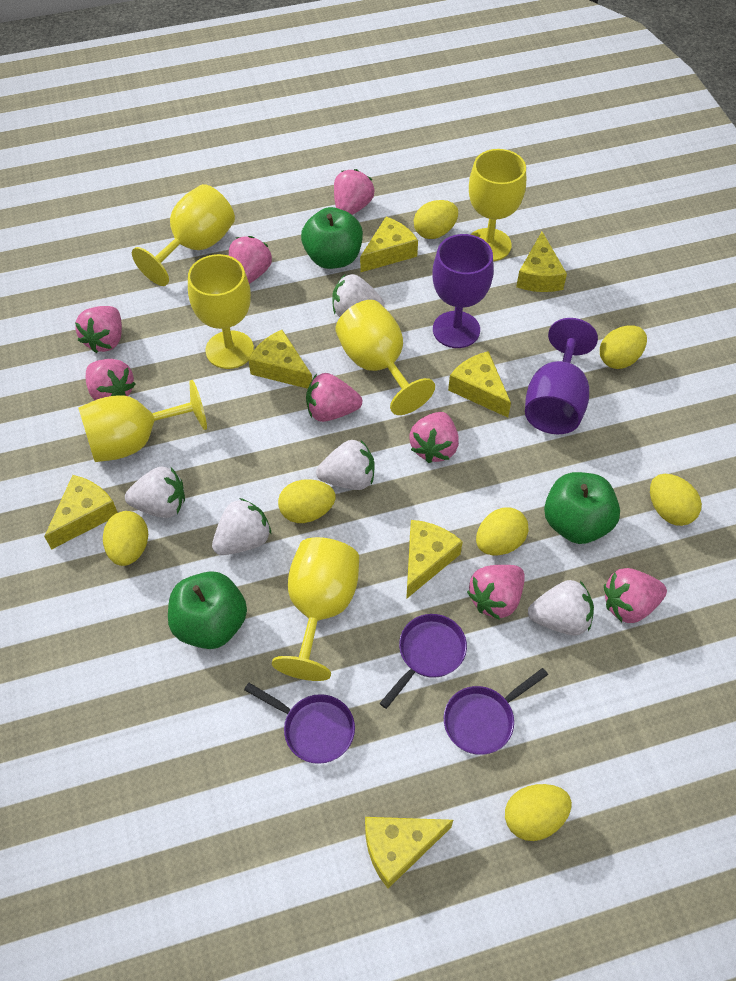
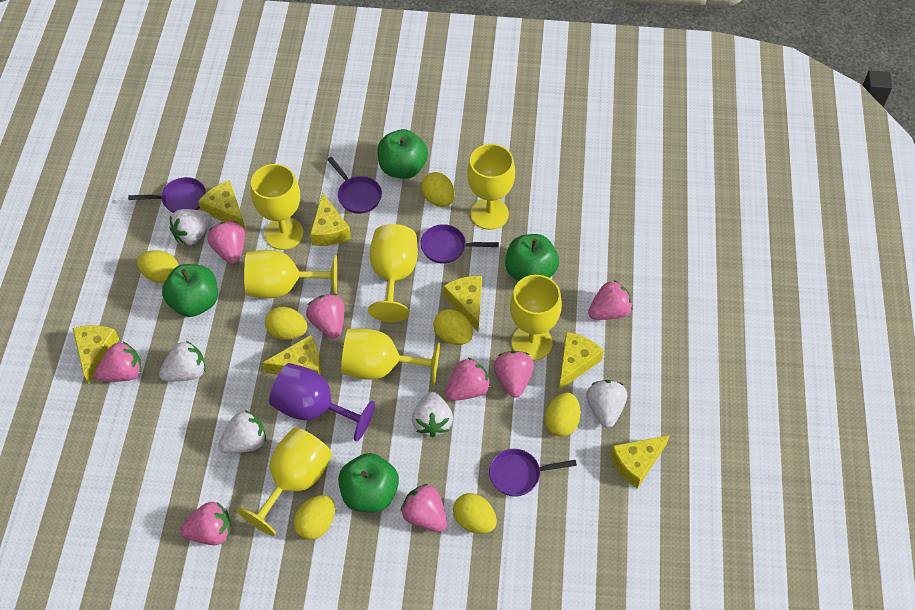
green apple: [168,571,247,649] [301,207,363,269] [544,472,620,544] = 3 -> [162,264,218,317] [338,453,399,513] [377,129,428,179] [505,234,559,281] = 4
purple goblet: [432,234,494,348] [525,318,598,434] = 2 -> [269,363,375,442] = 1
purple pan: [244,683,355,764] [380,614,467,709] [444,668,548,755] = 3 -> [128,177,206,213] [327,157,382,214] [420,224,499,264] [489,449,577,497] = 4
yellow goblet: [78,380,207,462] [132,184,235,286] [188,254,254,369] [272,537,359,681] [336,300,435,415] [469,149,526,261] = 6 -> [237,428,332,536] [244,250,337,298] [251,164,304,250] [341,328,440,385] [368,224,418,322] [467,144,515,230] [510,275,562,361] = 7

